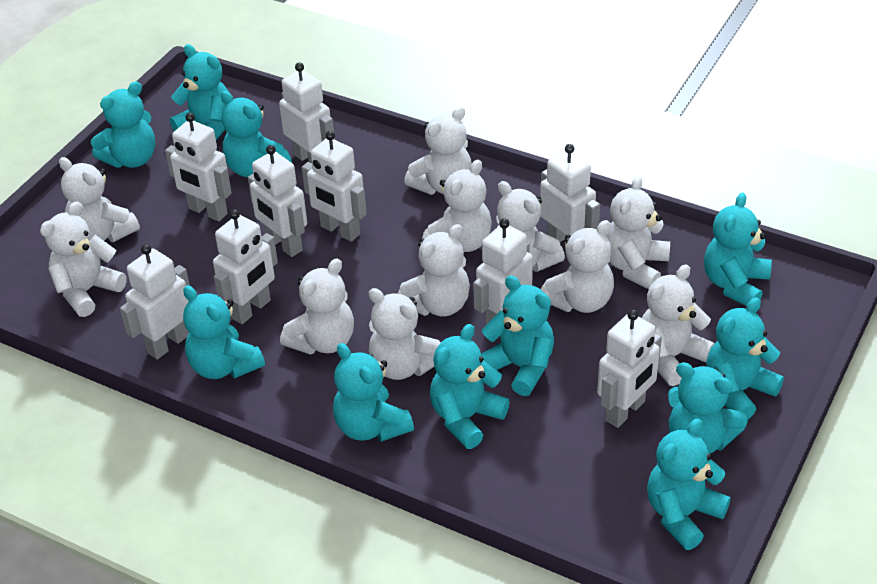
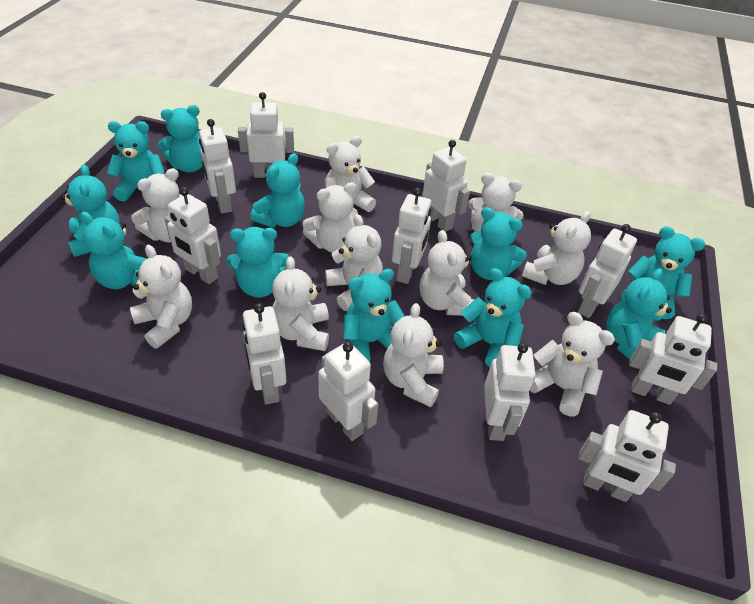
white robot: [120,244,190,360] [165,113,232,222] [213,209,278,324] [248,145,307,257] [279,62,335,163] [302,131,367,242] [473,218,533,325] [540,144,600,251] [597,309,662,428] = 9 -> [164,187,221,284] [199,119,236,214] [238,92,294,178] [242,303,286,405] [318,342,378,441] [392,188,431,284] [422,140,470,232] [484,343,536,441] [578,224,637,318] [578,410,676,502] [629,314,717,405] = 11

